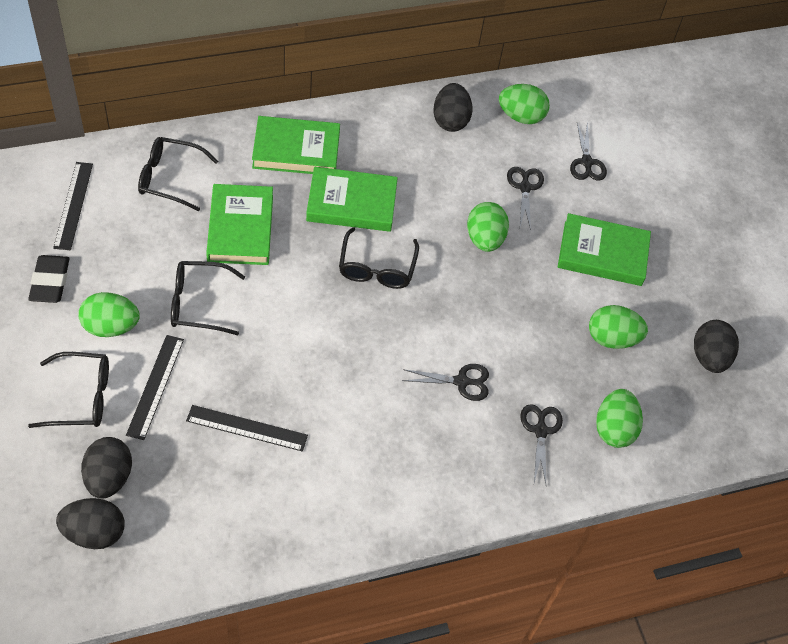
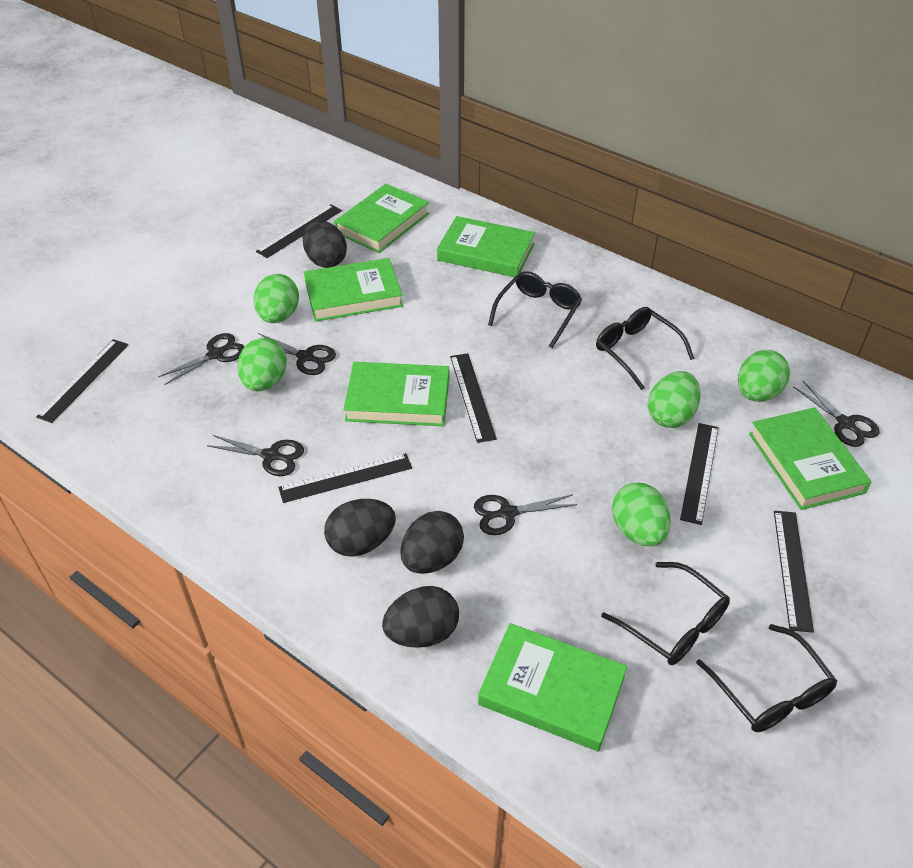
black eraser: [28,255,69,303] = 1 -> none = 0
black ruler: [53,162,93,250] [126,335,184,440] [186,405,308,452] = 3 -> [36,339,128,423] [256,204,342,258] [278,453,412,503] [450,353,497,443] [680,423,719,525] [774,511,814,633] = 6
black scissors: [402,364,489,401] [507,167,544,230] [520,404,563,484] [570,121,607,181] = 4 -> [158,333,245,385] [207,435,304,476] [258,333,336,375] [474,494,578,535] [793,381,880,447] = 5
green book: [206,184,273,265] [252,116,340,174] [306,167,398,232] [558,213,651,286] = 4 -> [304,258,403,321] [334,184,429,253] [344,362,449,426] [437,216,535,277] [478,623,627,752] [749,407,871,510] = 6

